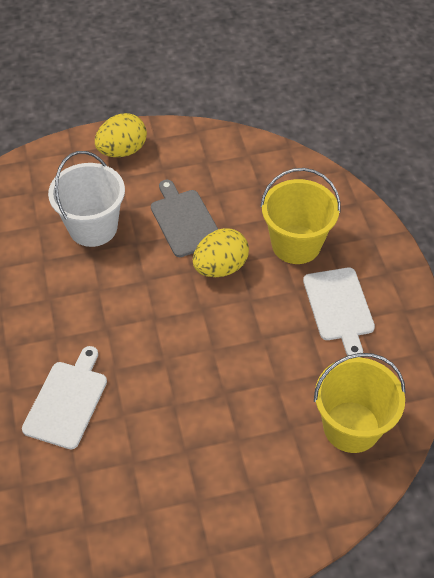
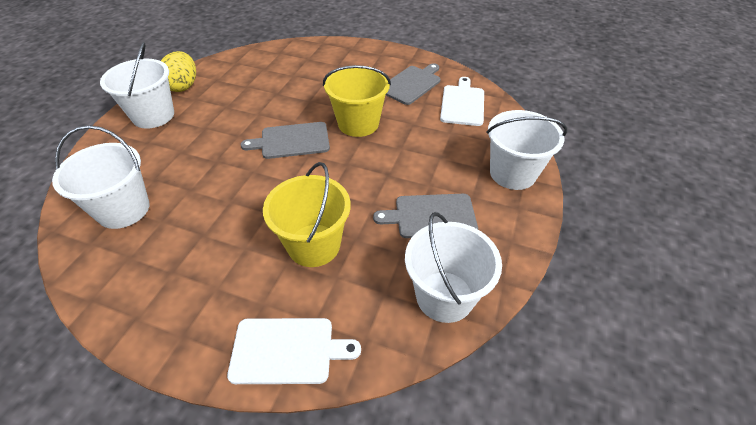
grey cutting board: [151,180,218,257] = 1 -> [240,122,330,159] [373,194,478,238] [386,63,441,105] = 3
white bucket: [48,151,125,247] = 1 -> [52,125,150,229] [100,42,174,129] [405,212,502,323] [487,110,567,190] = 4
yellow egg: [95,113,147,157] [193,228,249,277] = 2 -> [161,51,196,92] = 1

